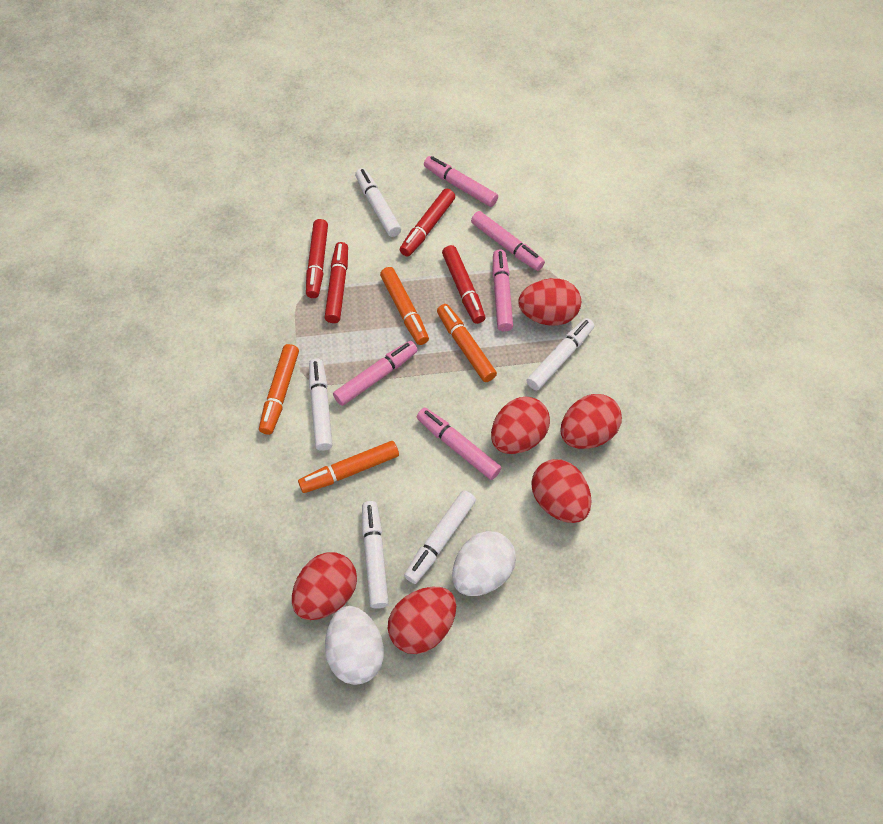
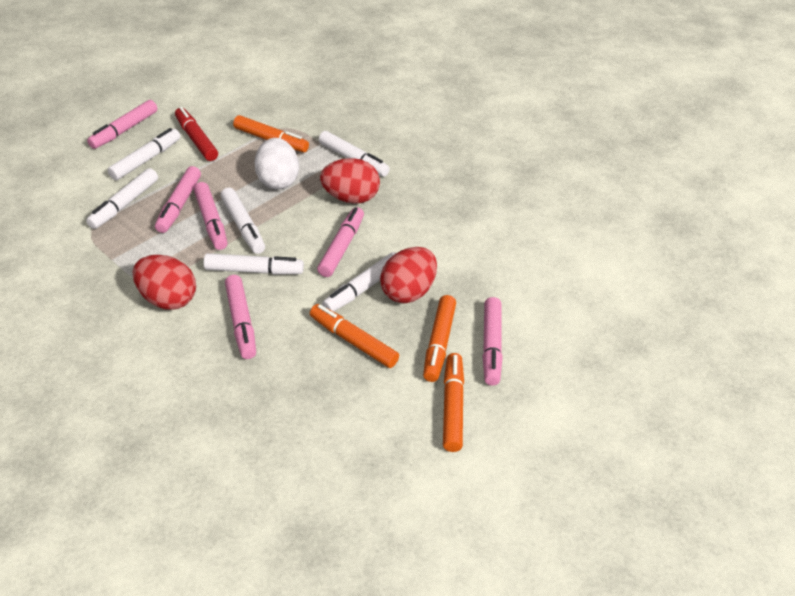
pink marker: [333,341,418,406] [417,408,501,480] [424,156,498,207] [471,211,545,271] [492,249,513,332] = 5 -> [87,100,158,149] [155,166,201,233] [194,182,227,250] [225,275,256,359] [317,207,364,277] [482,297,503,386] = 6
red egg: [292,552,357,620] [388,587,456,654] [491,397,550,454] [518,278,581,326] [531,459,592,523] [560,394,622,449] = 6 -> [132,255,196,310] [320,158,380,204] [380,247,437,303] = 3
red marker: [306,219,328,298] [324,242,348,323] [400,189,455,257] [442,245,485,324] = 4 -> [175,107,218,161] = 1
white egg: [325,606,384,685] [452,531,516,596] = 2 -> [255,138,299,189] = 1
white marker: [309,359,333,451] [355,168,401,237] [362,501,389,609] [404,490,476,584] [527,318,594,391] = 5 -> [86,168,158,229] [107,128,181,180] [204,253,304,275] [221,187,265,254] [319,131,390,177] [322,252,396,312] = 6

